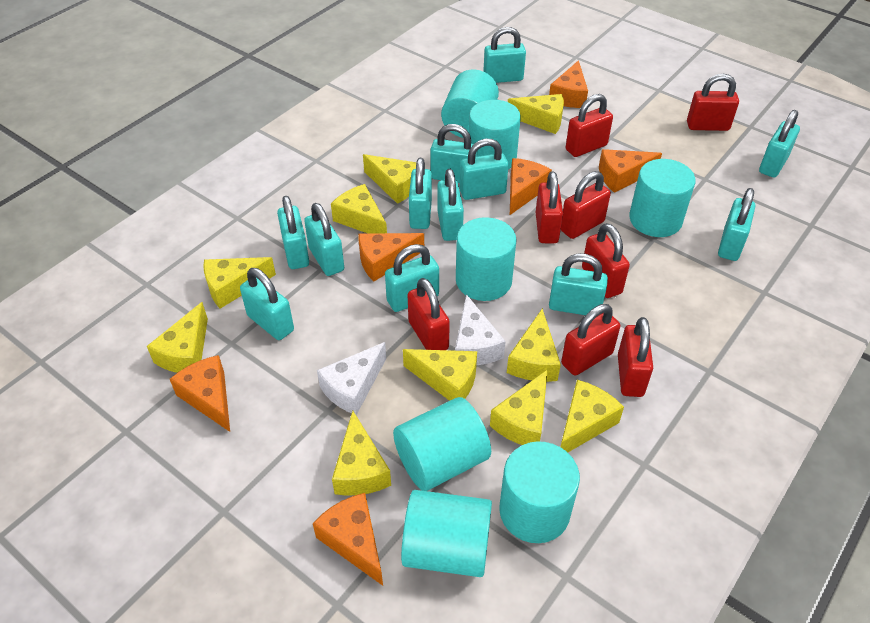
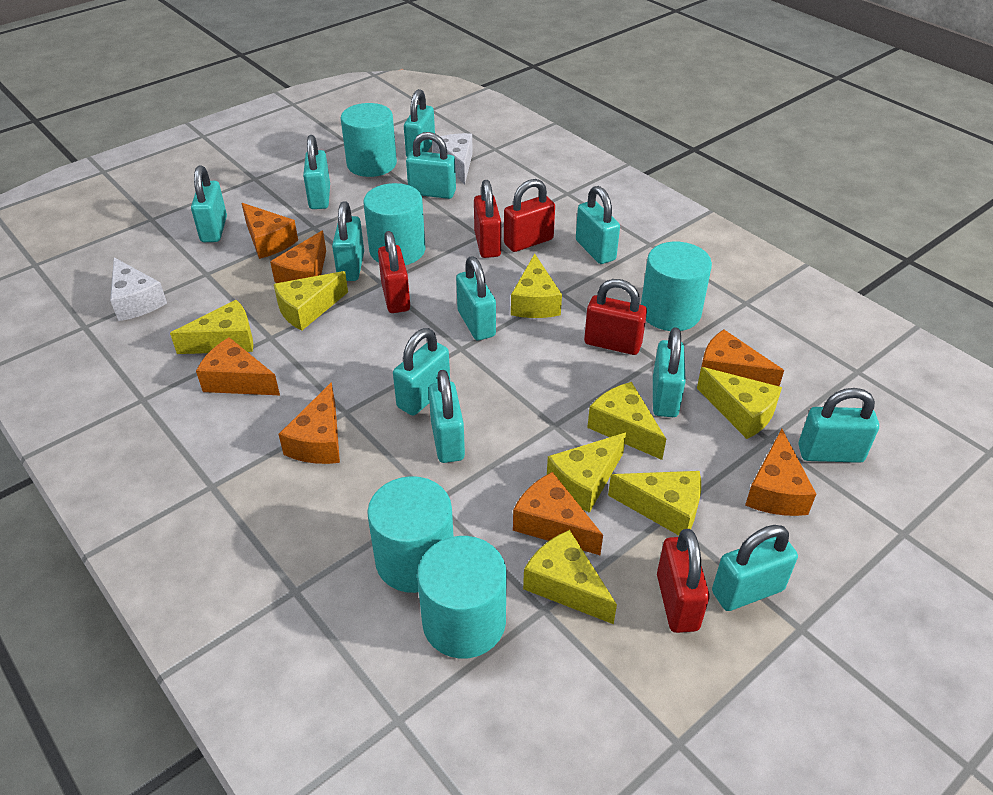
orange cheese: [170,355,230,432] [313,493,383,586] [358,233,424,281] [510,158,552,215] [549,60,588,108] [599,149,662,193] = 6 -> [196,337,280,395] [242,203,298,259] [270,231,326,283] [279,382,340,464] [513,472,603,555] [699,329,784,386] [745,429,816,516] = 7
red padlock: [408,278,450,350] [536,171,563,243] [561,171,611,239] [561,304,620,376] [566,94,613,157] [582,223,630,298] [618,317,653,397] [687,74,739,131] = 8 -> [378,231,410,313] [474,180,501,258] [504,179,555,252] [584,279,647,355] [657,529,710,633] = 5
turquoise cylinder: [393,397,491,491] [401,490,492,577] [441,69,499,138] [456,217,517,301] [469,100,521,169] [500,441,580,543] [629,159,696,237] = 7 -> [341,103,397,177] [363,183,426,265] [367,476,454,593] [417,536,507,659] [641,242,712,331] = 5
yellow cheese: [147,302,208,373] [203,257,276,309] [331,184,387,234] [332,411,391,496] [363,154,416,204] [403,349,477,401] [490,369,548,445] [507,308,561,382] [508,94,564,134] [561,380,624,452] = 10 -> [170,300,253,354] [274,271,348,331] [511,254,562,318] [523,530,617,624] [547,433,626,513] [587,382,666,460] [608,471,701,535] [697,367,782,439] = 8

